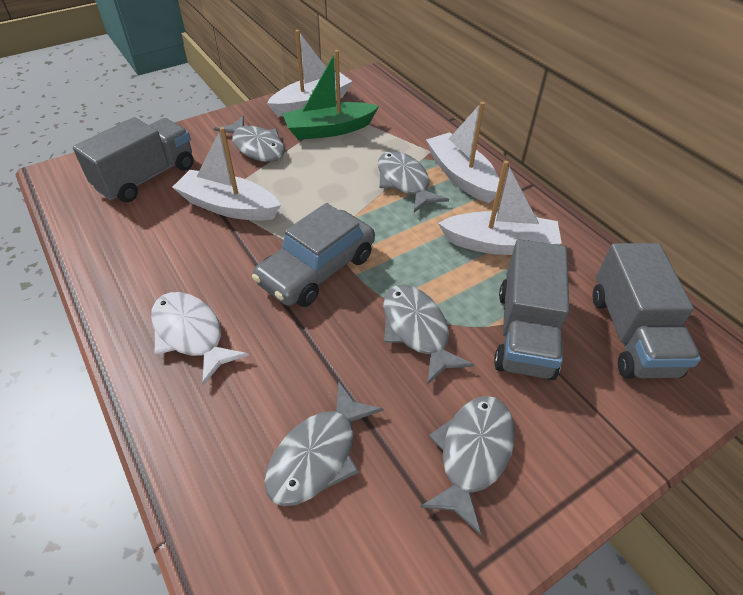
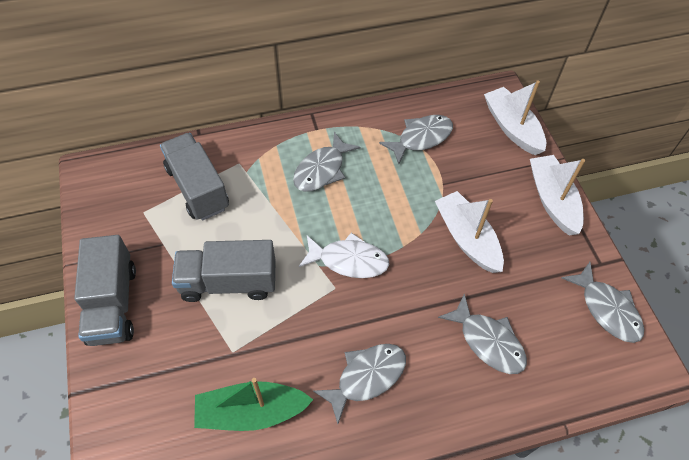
grey car: [252,203,375,307] = 1 -> none = 0
white boat: [172,127,281,221] [267,30,353,116] [426,102,499,203] [438,161,562,255] = 4 -> [435,191,504,273] [484,81,546,155] [530,155,585,236] = 3

